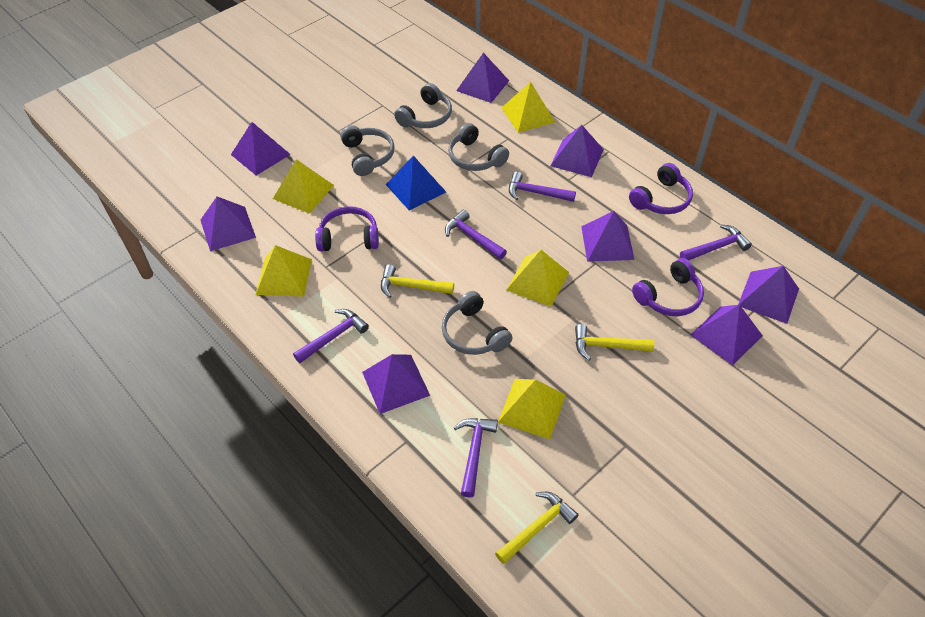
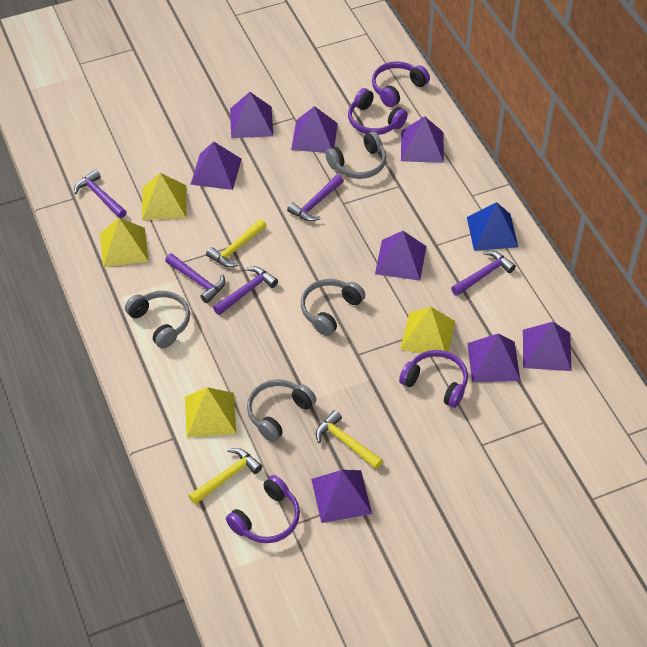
purple headphones: [315,206,379,251] [629,163,693,214] [632,258,704,316] = 3 -> [226,475,300,543] [348,88,408,135] [372,61,430,107] [399,350,468,408] = 4
yellow pyramid: [256,245,312,297] [273,159,334,214] [498,379,566,439] [502,82,555,133] [506,250,569,307] = 5 -> [100,218,149,267] [142,173,186,220] [185,387,236,438] [400,307,455,358] = 4

